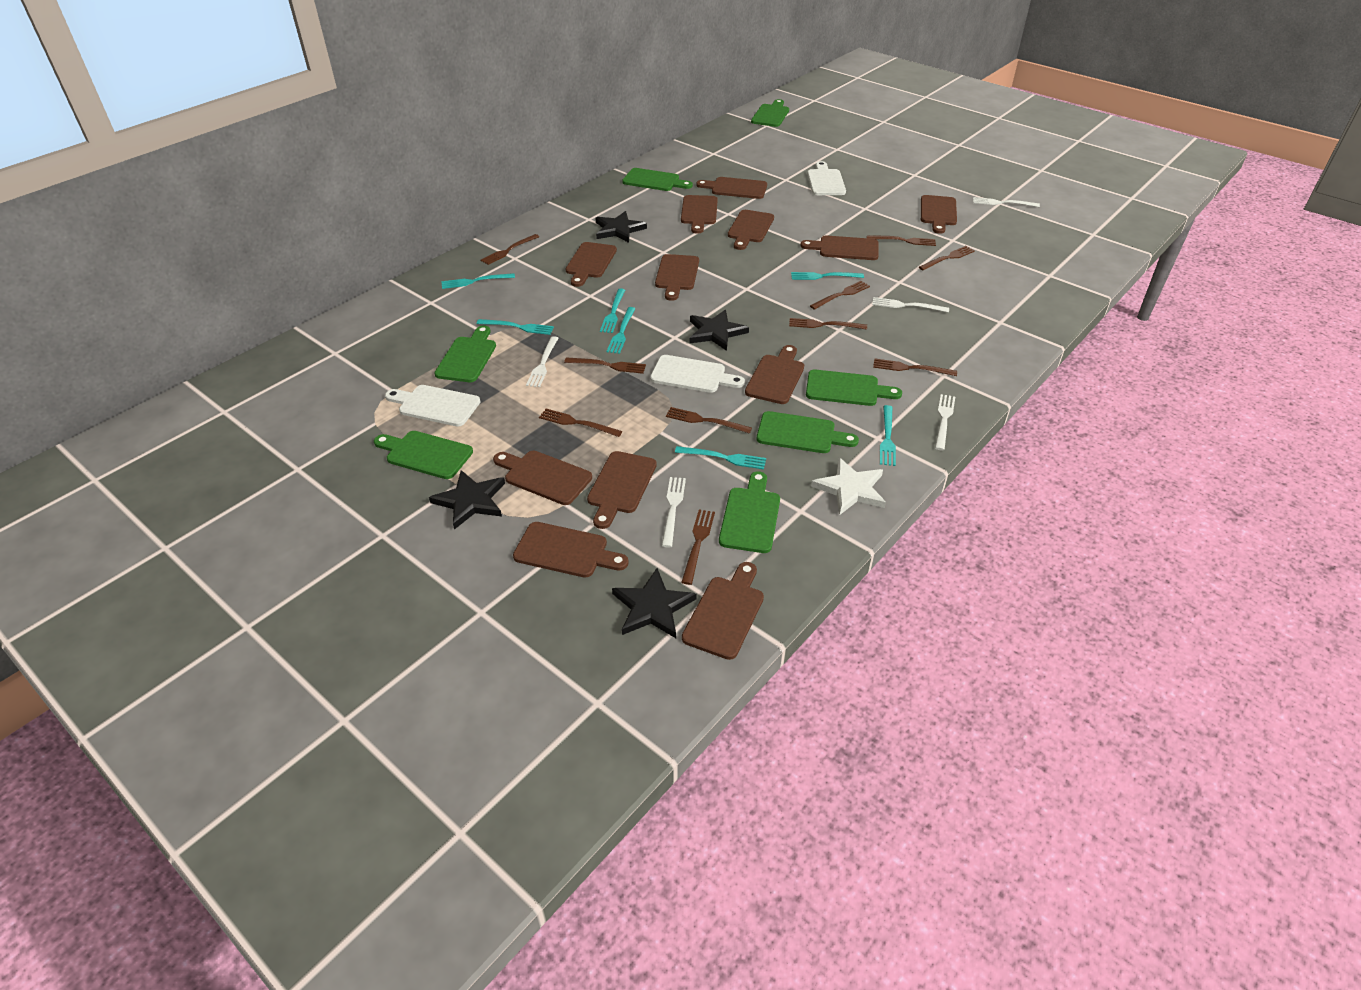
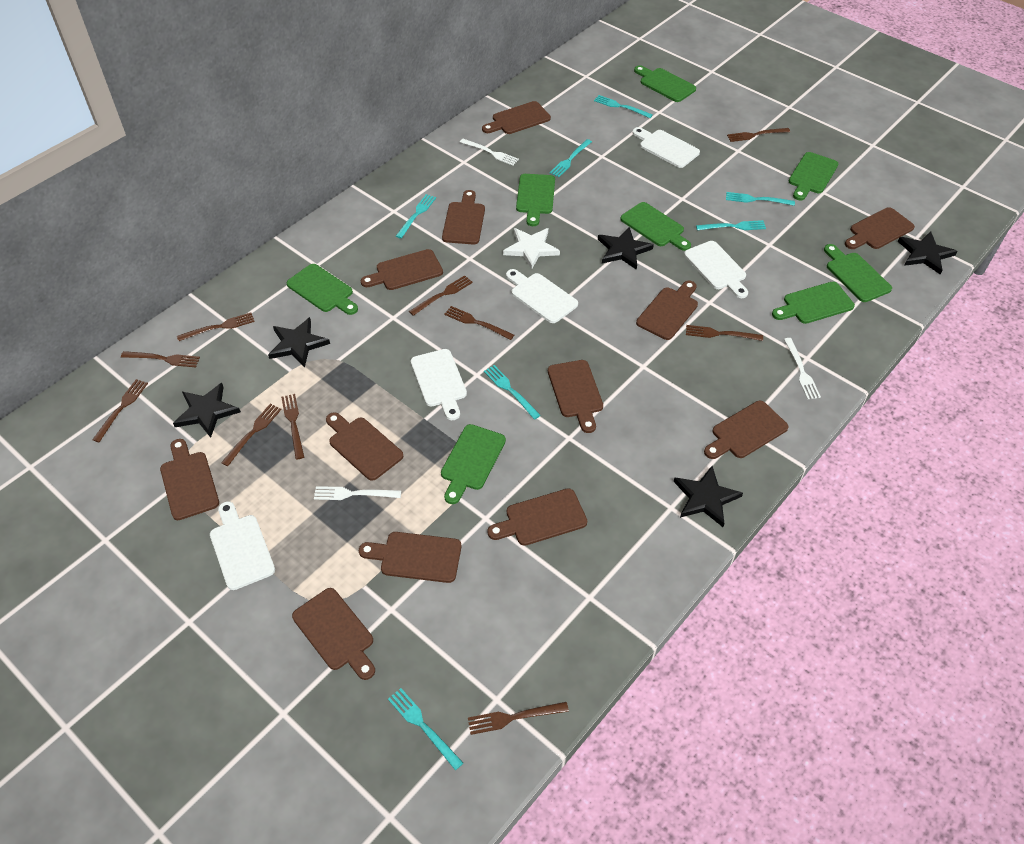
black star: [429,470,505,530] [596,211,647,243] [612,568,696,638] [689,310,749,351] = 4 -> [173,383,241,438] [268,317,330,367] [598,227,654,270] [674,466,743,527] [898,231,957,275] = 5
green cutting board: [374,431,473,479] [434,326,496,382] [622,168,693,191] [719,471,780,553] [751,99,789,127] [757,411,859,453] [806,370,902,406] = 7 -> [286,264,358,315] [441,424,506,504] [516,174,555,226] [620,202,691,251] [634,65,696,102] [772,282,855,324] [789,152,839,200] [824,244,892,302] = 8
white cutting board: [385,385,480,427] [650,355,745,393] [807,161,846,195] = 3 -> [210,501,275,590] [411,349,467,420] [506,269,578,323] [633,127,700,168] [684,241,748,298] = 5
white fork: [526,336,558,387] [662,477,686,548] [872,297,949,313] [935,394,955,450] [973,197,1040,207] = 5 -> [314,486,401,500] [460,139,519,166] [784,338,821,400] = 3

